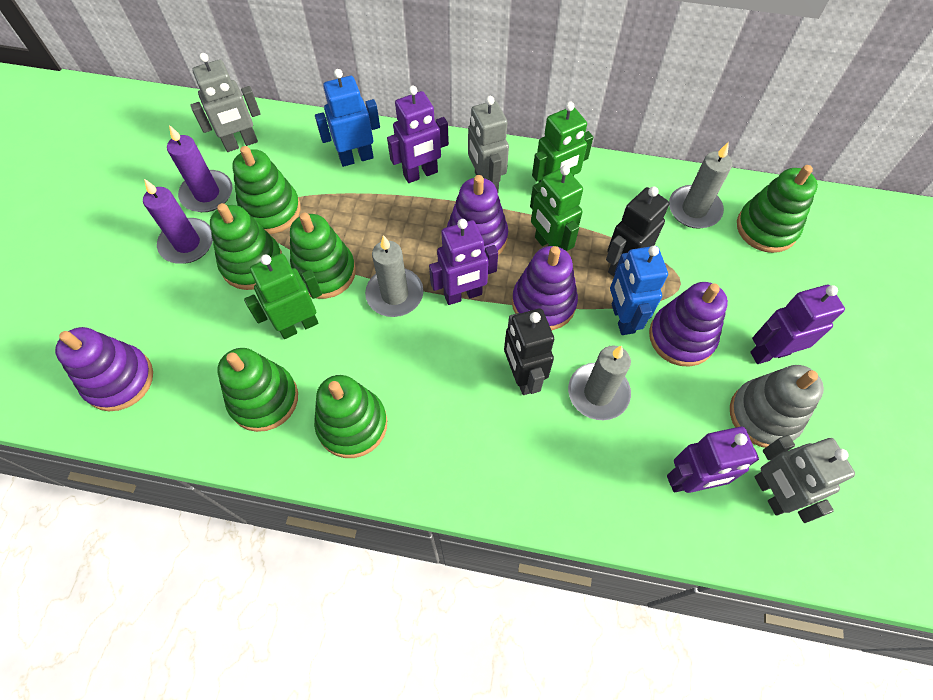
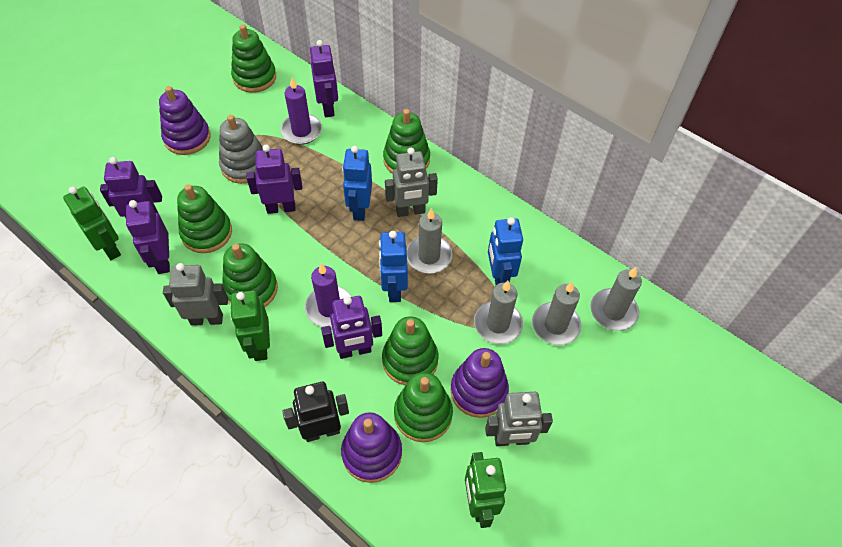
black robot: [504,309,554,395] [606,186,669,277] = 2 -> [282,382,349,442] = 1
blue robot: [315,69,380,167] [610,246,668,335] = 2 -> [342,146,372,221] [379,231,408,302] [488,217,523,285] = 3
grey candle: [365,235,423,317] [568,345,631,420] [669,142,732,229] = 3 -> [407,208,452,274] [474,281,523,344] [532,282,581,345] [590,267,642,331] = 4
purple robot: [387,85,449,183] [429,219,498,305] [667,427,759,493] [751,285,845,364] = 4 -> [100,157,162,218] [126,200,170,274] [246,145,303,214] [310,40,338,117] [321,296,382,359] = 5
purple stacking toy: [55,327,153,411] [447,175,508,255] [512,246,578,330] [649,282,728,367] = 4 -> [159,86,210,155] [341,412,402,483] [450,348,509,418] = 3

